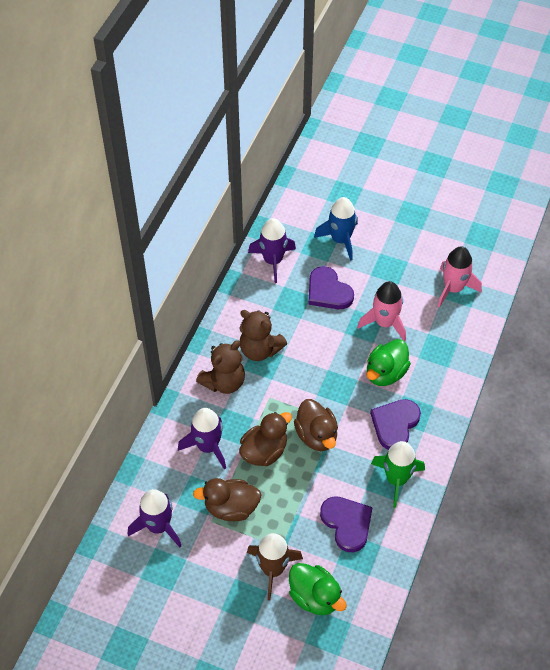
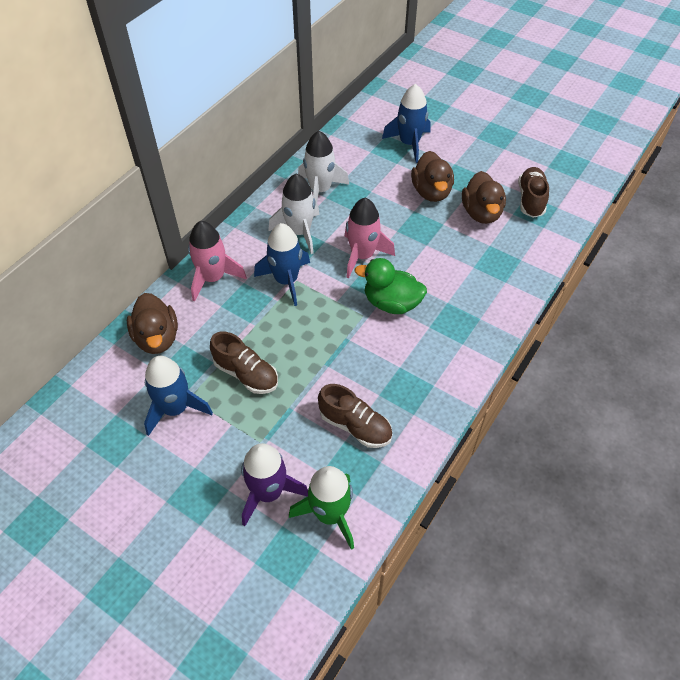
blue rocket: [314,197,358,261] = 1 -> [144,356,213,436] [254,223,310,306] [382,84,431,163] = 3
brown rocket: [247,533,303,600] = 1 -> none = 0
brown shoe: none = 0 -> [210,332,278,394] [318,384,392,448] [518,167,549,218] = 3
brown teddy bear: [196,340,245,394] [239,310,287,361] = 2 -> none = 0
green duck: [289,563,347,615] [367,339,411,386] = 2 -> [355,258,427,314] = 1
purple heart: [308,266,354,309] [320,496,373,552] [370,399,421,450] = 3 -> none = 0
purple rocket: [128,489,181,548] [178,408,226,469] [248,218,296,283] = 3 -> [241,443,308,526] = 1
white rocket: none = 0 -> [268,174,320,254] [298,131,349,204] = 2

